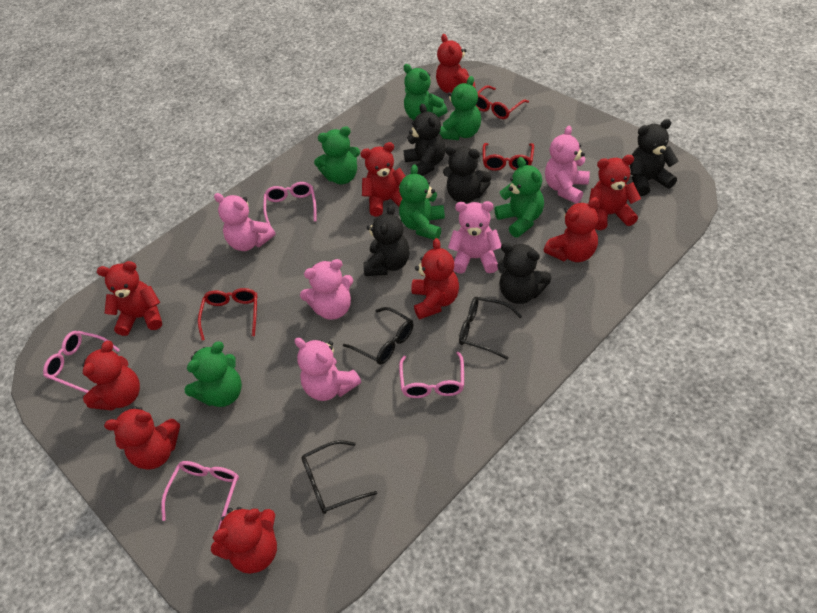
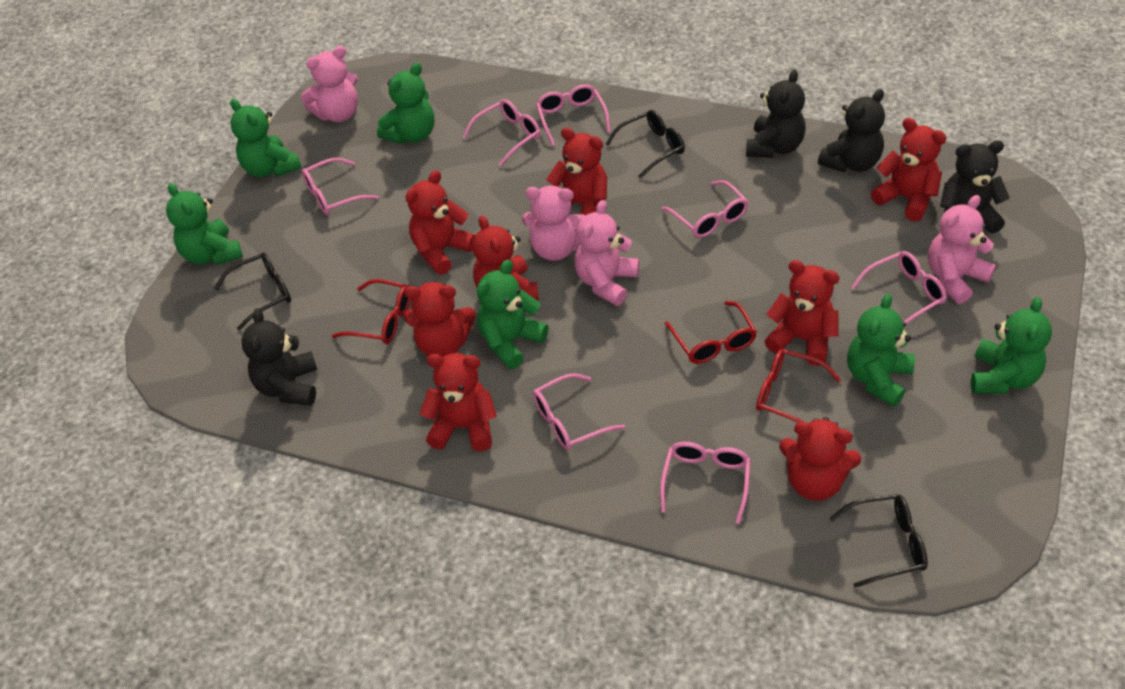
black teddy bear: [364,204,410,276] [403,104,445,176] [443,146,491,203] [497,243,552,304] [630,119,678,196] = 5 -> [241,308,317,406] [746,70,806,158] [818,89,885,172] [940,140,1010,234] = 4
pink glasses: [43,331,120,393] [161,461,239,530] [263,182,317,226] [399,352,464,398] = 4 -> [302,158,379,215] [463,99,541,166] [533,373,625,450] [536,84,610,146] [660,442,750,524] [661,180,749,238] [851,251,947,324] = 7
pink teddy bear: [214,193,275,251] [294,338,361,401] [300,259,353,320] [448,201,501,274] [545,126,590,203] = 5 -> [301,46,358,122] [522,185,586,261] [575,200,639,306] [928,195,996,304] = 4
red teddy bear: [82,341,140,411] [97,261,162,336] [104,406,180,470] [211,507,277,574] [361,142,405,217] [411,238,459,320] [436,34,475,93] [544,197,598,262] [589,155,641,230] = 9 -> [404,281,476,357] [405,170,476,275] [420,353,497,451] [473,215,539,301] [546,127,607,215] [764,260,840,366] [779,417,861,501] [871,118,946,222] = 8

